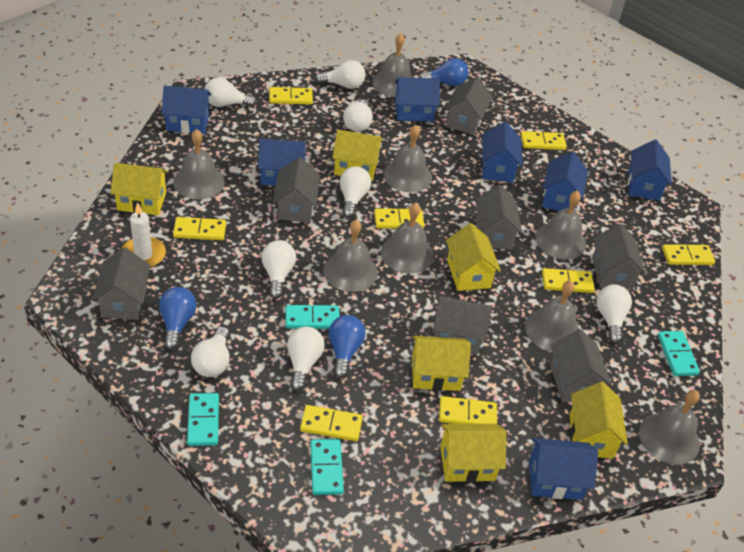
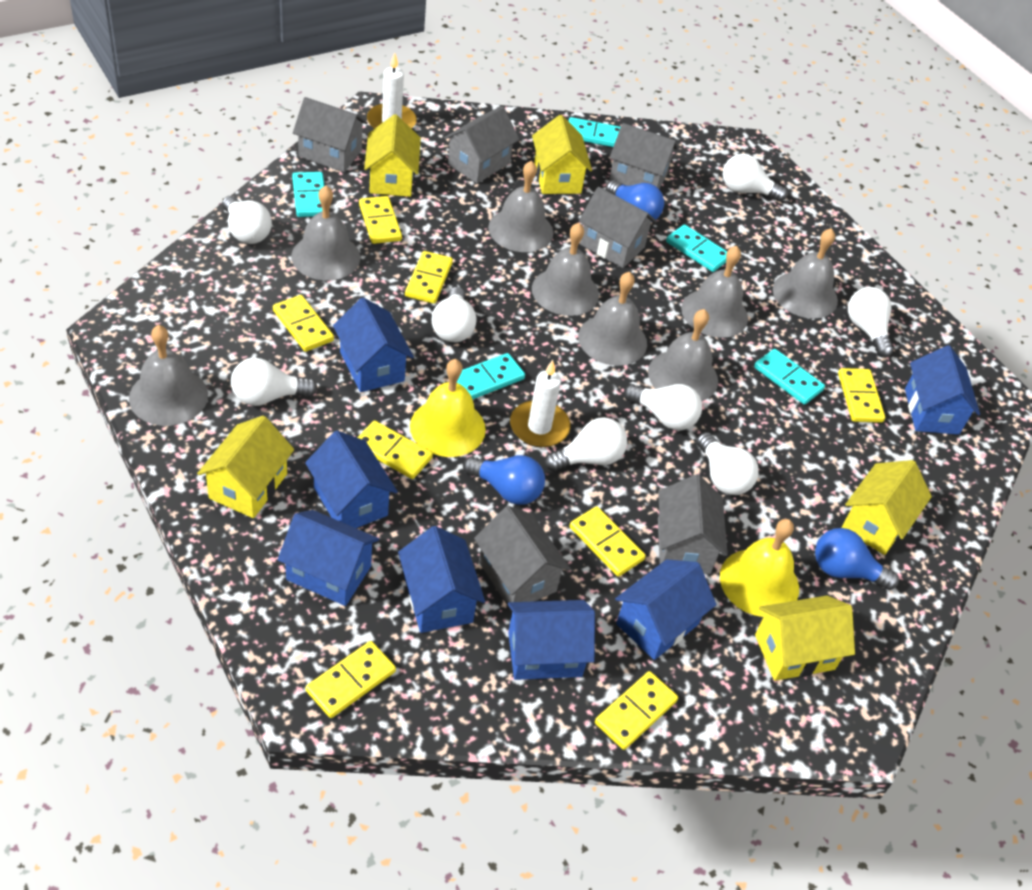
grey house: [92,248,151,320] [273,157,320,223] [433,296,492,354] [445,77,492,135] [475,185,522,250] [550,329,612,402] [592,224,646,289] = 7 -> [293,97,368,172] [444,106,520,184] [474,506,571,611] [579,187,657,268] [609,123,678,189] [658,474,728,574] = 6
turquoise domino: [187,393,219,446] [286,305,340,329] [310,439,344,495] [658,331,700,376] = 4 -> [292,172,325,217] [457,353,525,399] [568,117,621,147] [666,224,727,272] [754,349,825,405] = 5
white candle: [121,202,166,268] = 1 -> [367,53,417,129] [510,360,570,447] = 2
yellow bell: none = 0 -> [410,359,486,457] [720,519,799,617] = 2
yellow house: [111,163,168,215] [332,130,382,181] [412,336,471,391] [440,424,506,482] [446,223,501,291] [569,382,628,459] = 6 -> [197,416,294,518] [364,114,421,197] [532,115,592,194] [755,596,855,681] [841,460,932,555] = 5

